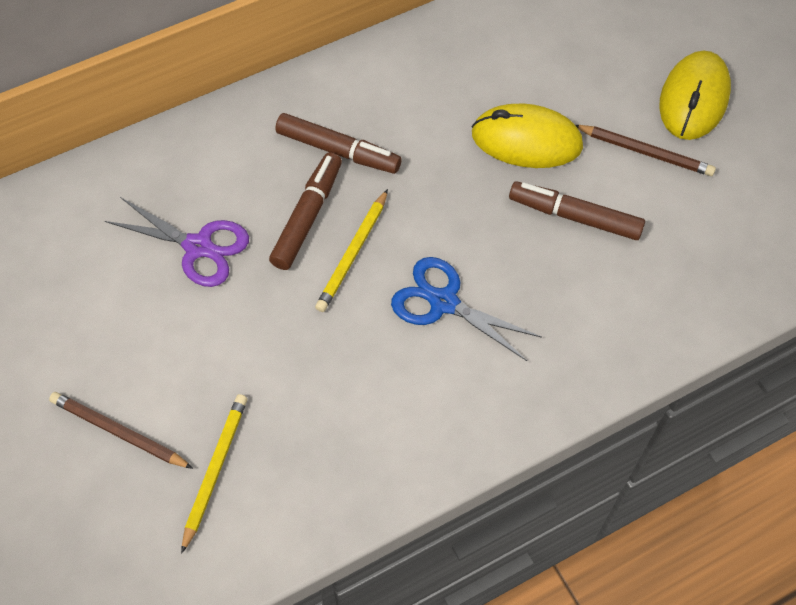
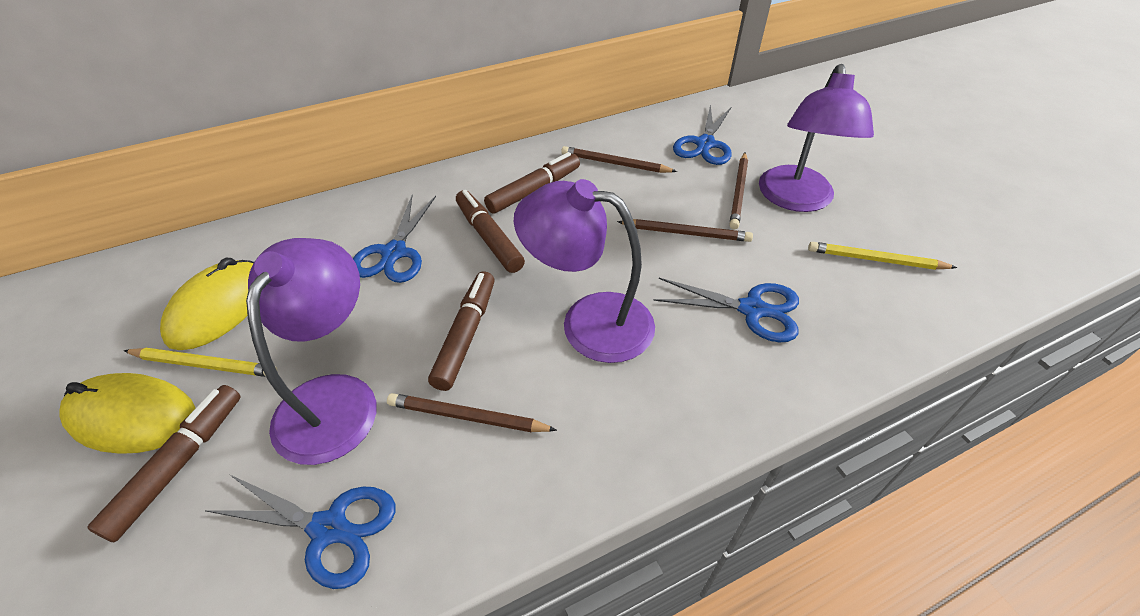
blue scissors: [391,257,542,361] = 1 -> [205,474,396,589] [353,196,436,283] [653,278,799,343] [673,104,732,165] = 4
brown marker: [269,152,342,270] [275,113,402,174] [509,181,645,240] = 3 -> [87,385,241,542] [428,271,495,391] [456,190,525,273] [484,152,580,214] = 4
brown pencil: [49,392,193,469] [575,125,716,176] = 2 -> [387,393,557,432] [561,146,677,173] [617,219,753,242] [729,153,748,229] = 4
purple lamp: none = 0 -> [246,238,377,465] [514,179,655,363] [759,64,874,212] = 3
purple scissors: [105,197,249,287] = 1 -> none = 0

